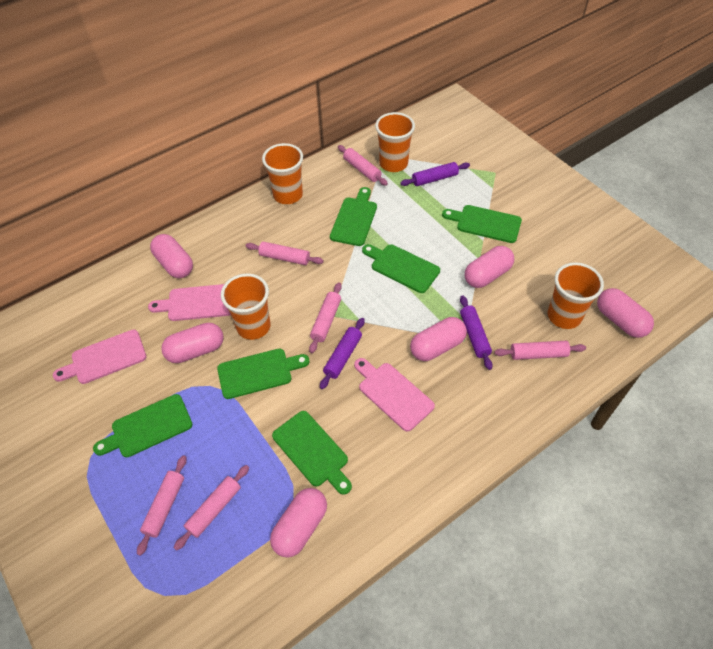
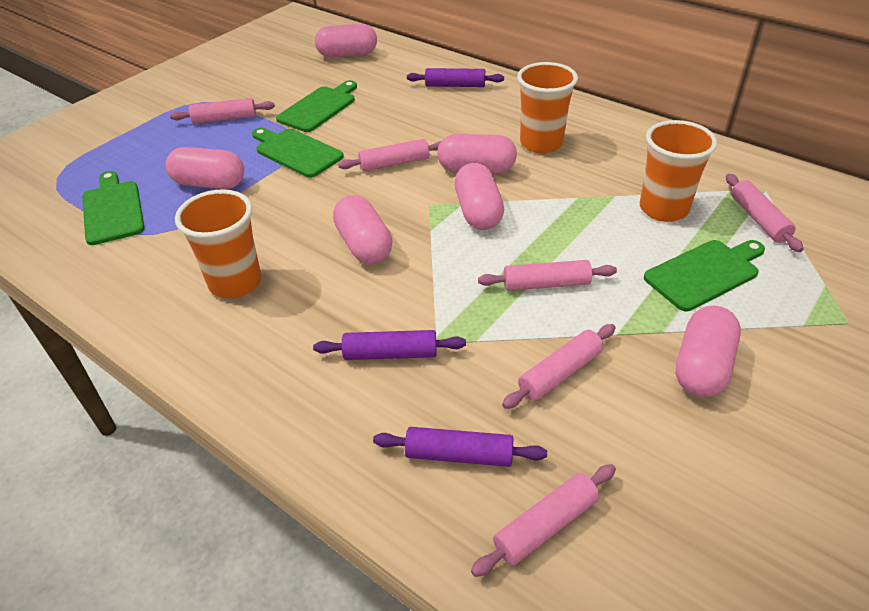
green cutting board: [93,394,192,457] [217,349,309,399] [272,411,352,495] [330,187,377,246] [362,244,440,293] [442,205,522,243] = 6 -> [82,171,145,245] [252,128,344,178] [276,80,357,132] [644,240,765,311] = 4
orange cup: [221,273,271,340] [262,143,303,204] [375,112,415,172] [548,262,604,329] = 4 -> [175,189,262,298] [517,62,578,153] [640,120,718,222] = 3
pink cutting board: [53,329,146,384] [148,284,231,321] [354,358,435,432] = 3 -> none = 0

